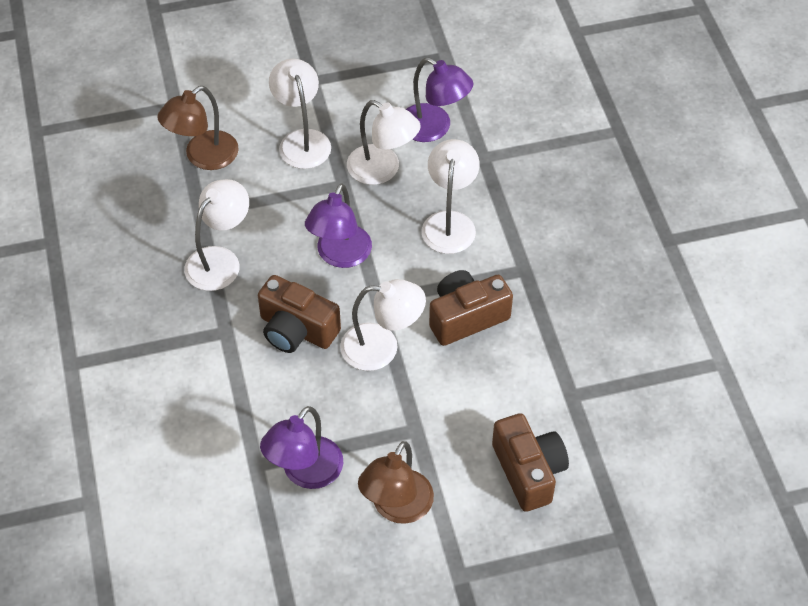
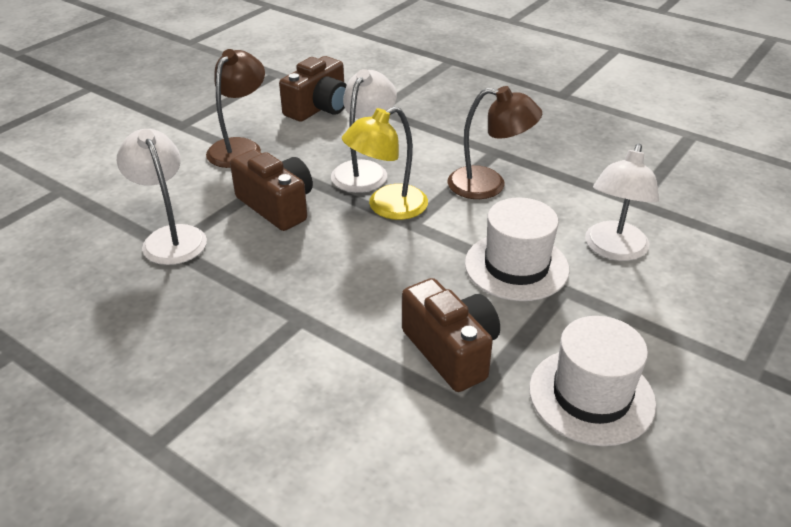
purple lamp: [260,406,343,489] [305,183,372,268] [406,58,474,142] = 3 -> none = 0
white hat: none = 0 -> [465,197,569,301] [529,316,656,446] = 2
white lamp: [184,179,249,291] [269,59,331,169] [340,279,426,371] [347,100,421,185] [422,139,480,254] = 5 -> [117,129,207,265] [331,69,397,193] [585,144,659,261] = 3
yellow lamp: none = 0 -> [342,106,428,220] = 1

